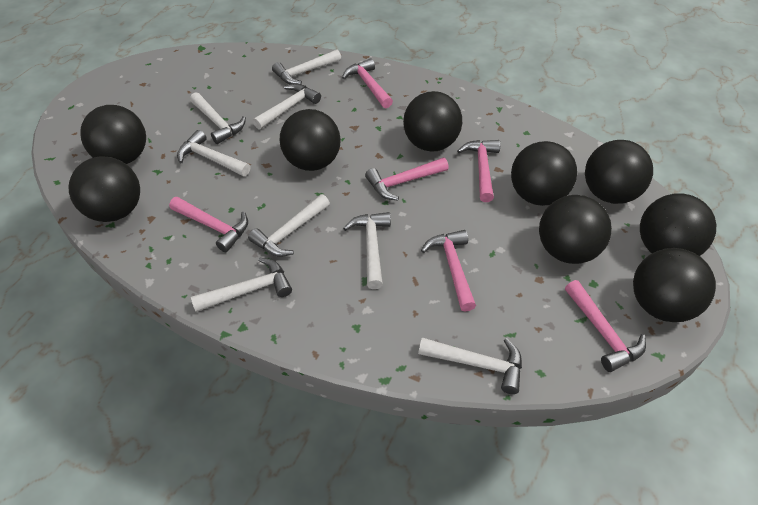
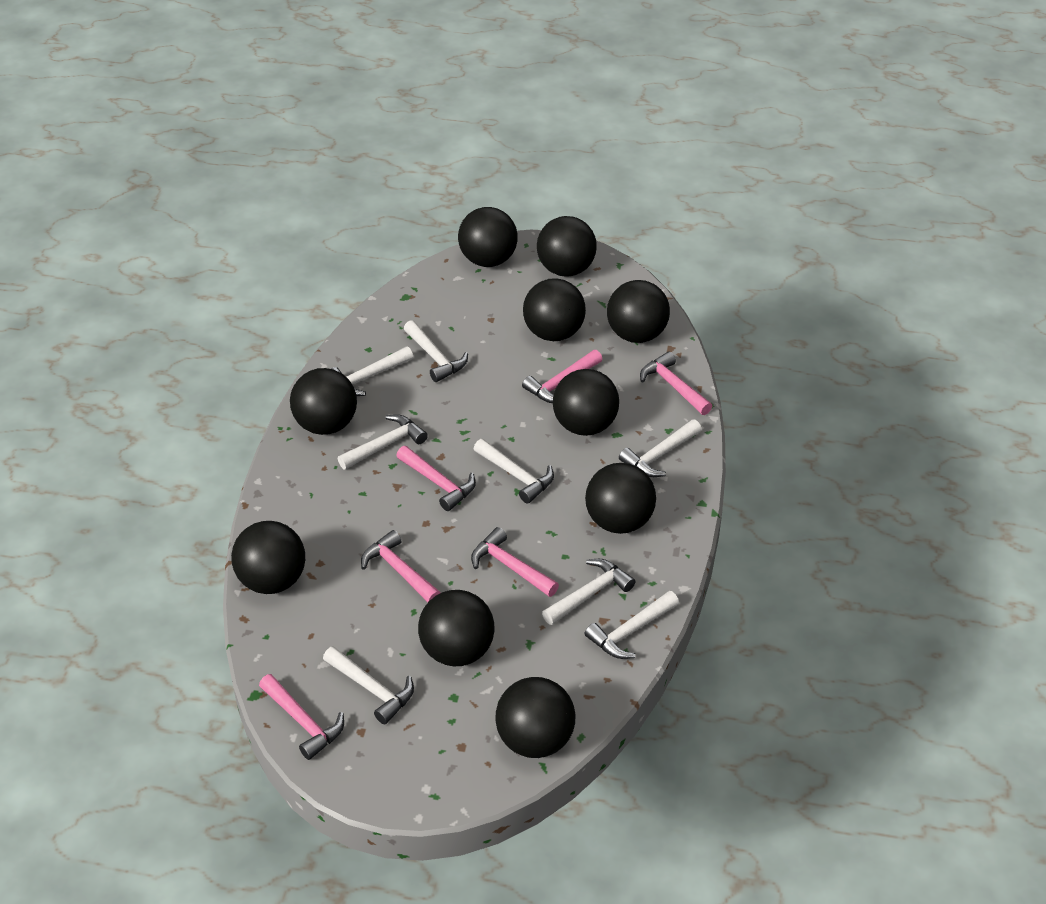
black ball: [69,156,140,222] [80,105,146,164] [280,109,341,171] [403,91,462,152] [511,141,577,206] [539,195,612,264] [585,140,653,204] [633,248,716,322] [640,193,716,256] = 9 -> [231,521,305,594] [290,368,357,435] [418,590,494,666] [458,207,518,267] [495,677,575,758] [523,278,586,341] [537,216,597,276] [553,369,619,436] [585,463,656,534] [607,280,670,343] = 10

